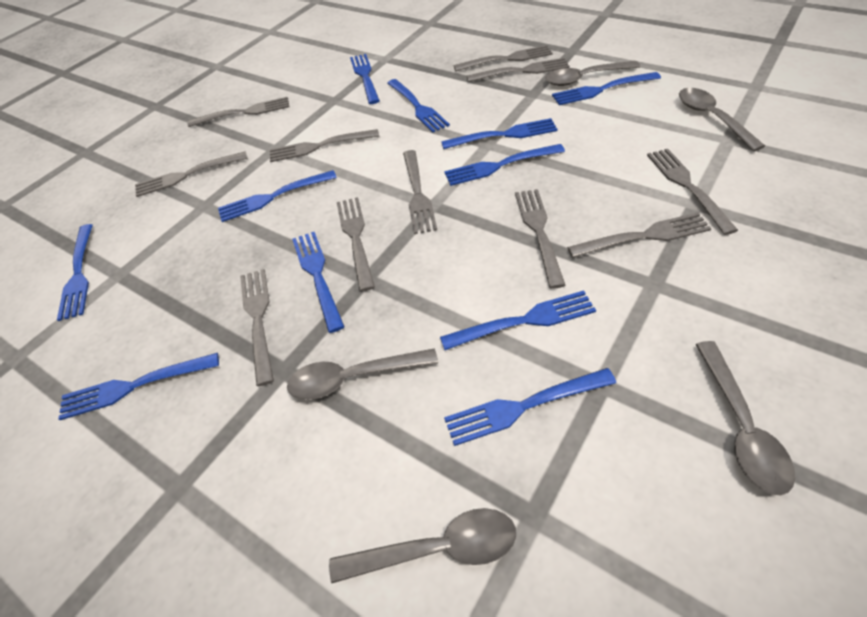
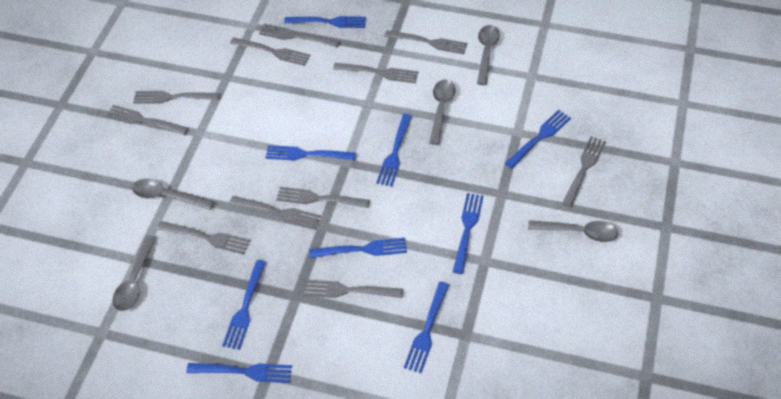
blue fork: [57,224,93,321] [58,353,219,420] [218,170,337,222] [292,232,345,333] [350,54,380,104] [387,79,450,133] [440,290,596,350] [441,118,558,149] [444,144,565,186] [444,368,616,446] [552,72,661,105] = 11 -> [186,363,292,383] [222,260,266,350] [265,145,356,161] [284,16,366,28] [309,238,407,258] [376,114,412,187] [404,282,449,373] [453,193,483,274] [505,110,571,168] = 9

